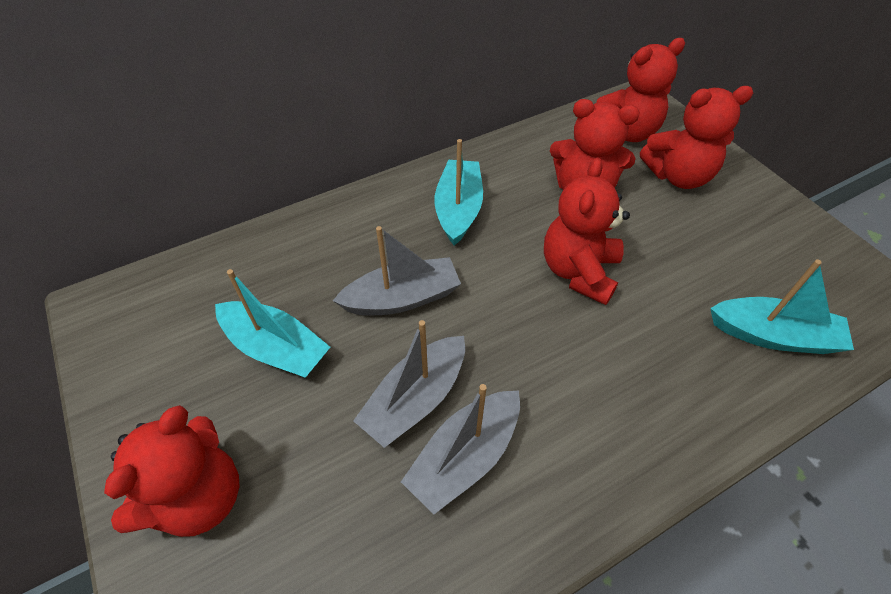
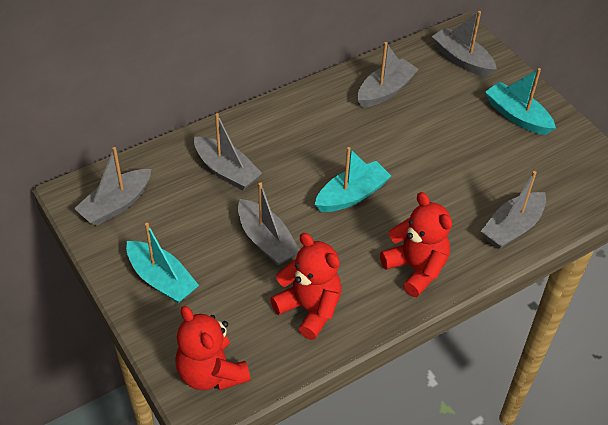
grey boat: [333,226,461,315] [353,320,465,448] [401,384,520,514] = 3 -> [74,147,151,226] [194,113,262,191] [238,182,300,265] [357,42,419,108] [431,11,497,77] [481,171,546,249] = 6
red teddy bear: [104,405,240,537] [544,158,630,305] [550,99,640,190] [596,38,685,142] [640,86,753,189] = 5 -> [175,306,251,391] [270,233,342,340] [380,192,452,297] = 3

